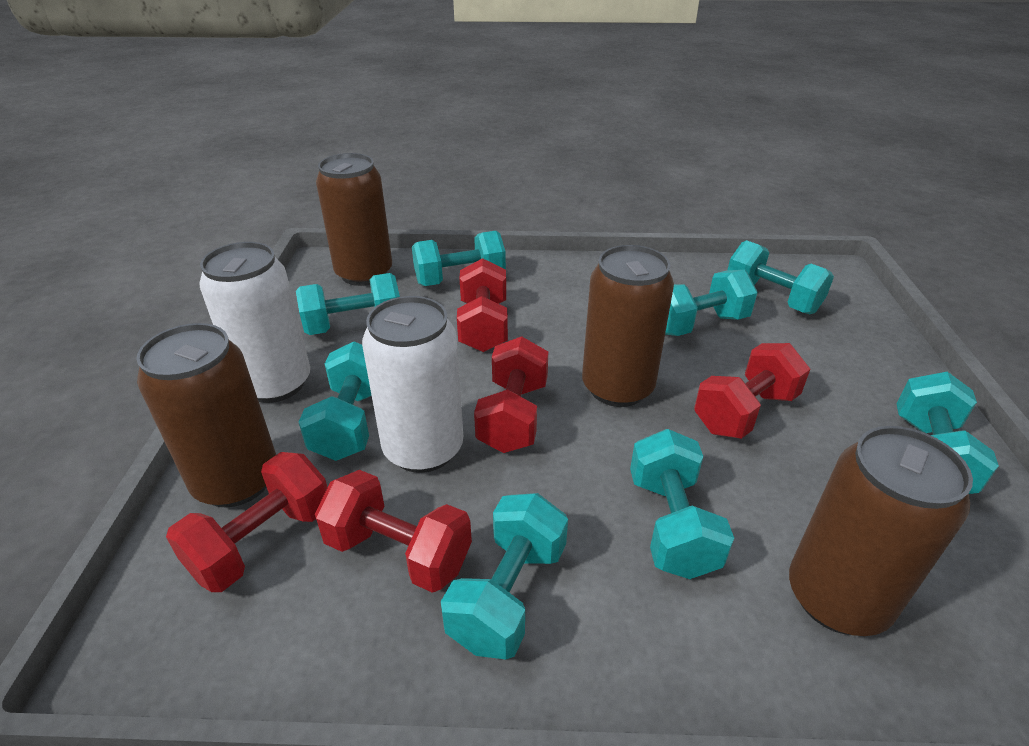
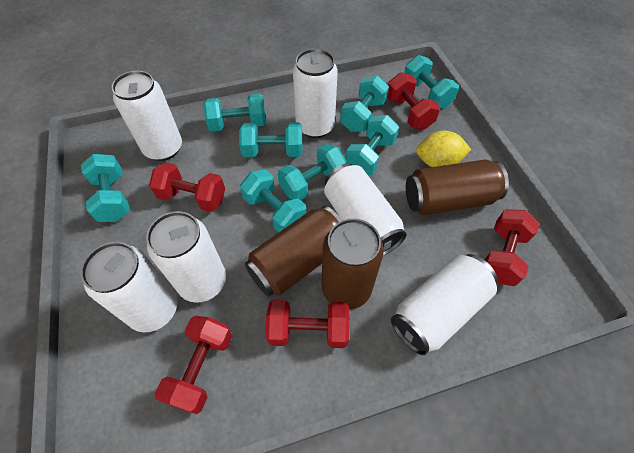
brown can: [136,323,276,507] [316,153,392,286] [582,245,674,407] [789,426,973,636] = 4 -> [245,206,342,297] [322,218,384,310] [406,159,509,215] = 3
white can: [199,242,310,403] [362,296,463,473] = 2 -> [81,242,178,332] [112,71,182,161] [146,211,226,303] [293,49,338,138] [324,163,407,256] [391,254,498,355] = 6
yellow lemon: none = 0 -> [416,131,471,167] = 1

